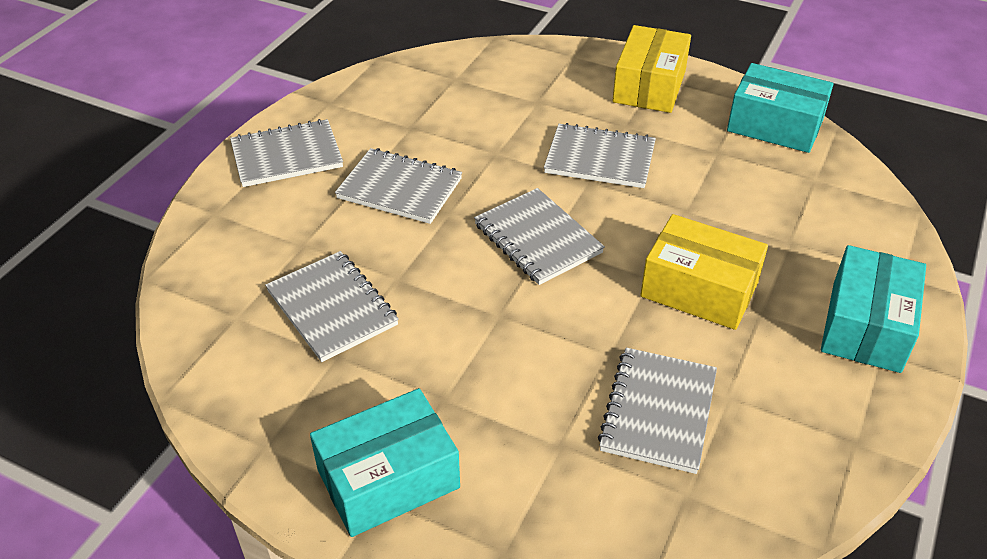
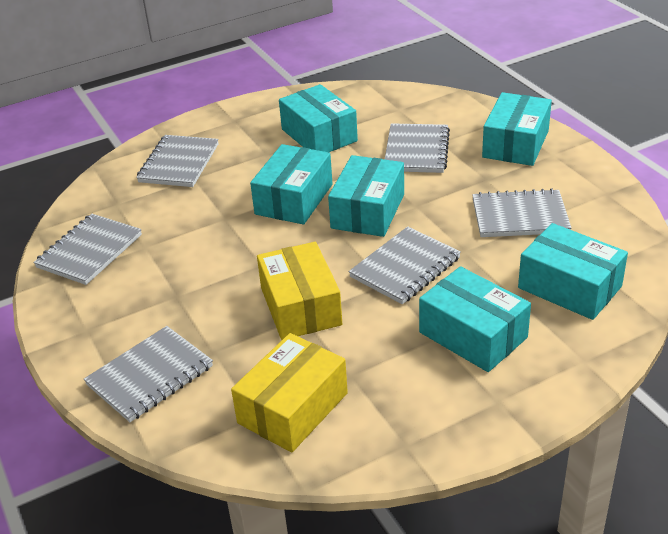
turquoise box: [310,388,460,537] [727,63,834,153] [821,245,926,373] = 3 -> [250,144,333,224] [279,84,358,152] [328,155,404,237] [419,266,531,372] [482,92,552,166] [518,223,628,320] = 6

